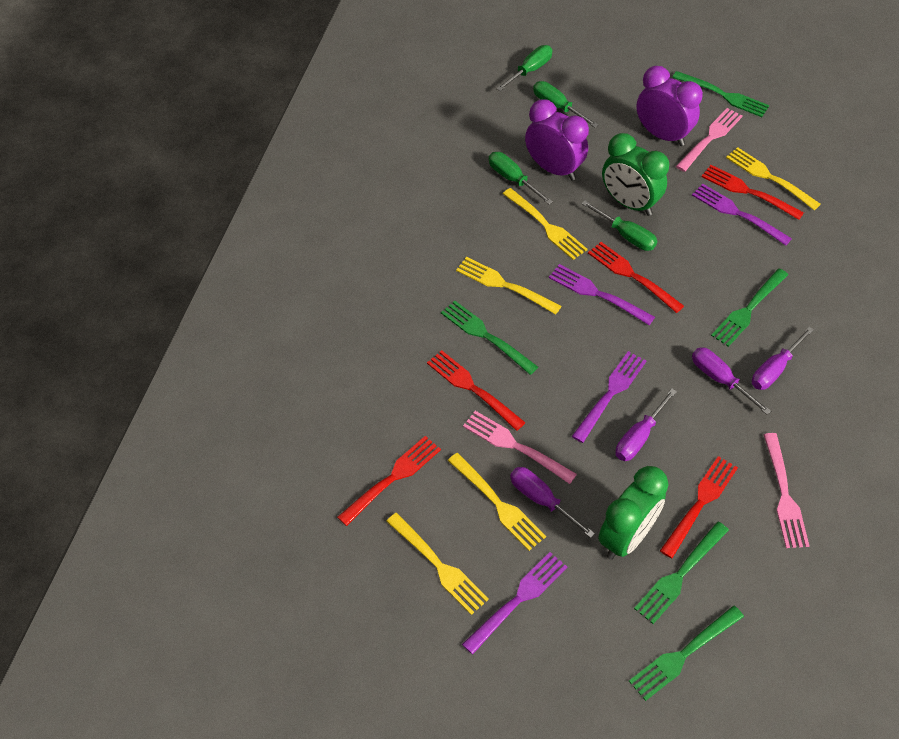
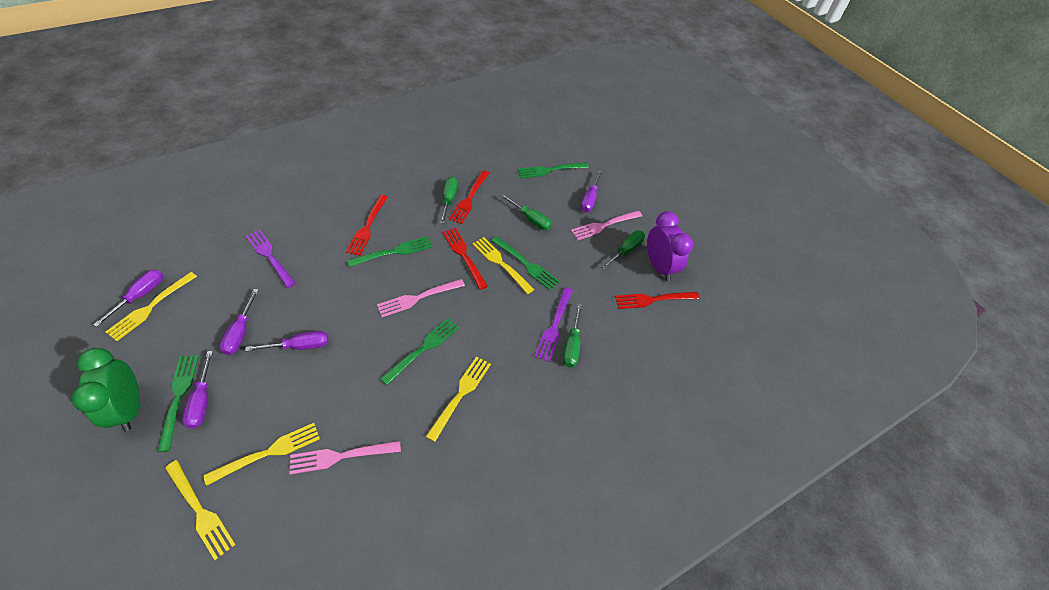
green clock: [598,466,668,560] [602,133,669,216] = 2 -> [72,348,140,432] = 1
purple clock: [525,99,589,180] [636,66,703,146] = 2 -> [647,211,693,281] = 1
purple fork: [462,552,567,654] [549,264,655,325] [572,351,646,443] [692,184,792,246] = 4 -> [246,229,296,288] [534,287,573,362] = 2
purple screwdriver: [510,467,595,538] [615,389,677,461] [692,347,771,415] [752,327,814,390] = 4 -> [93,270,163,327] [182,351,213,429] [220,289,259,355] [245,331,328,351] [581,170,602,212] = 5
red fork: [337,436,441,526] [427,350,526,431] [588,242,684,313] [660,456,738,558] [701,165,804,220] = 5 -> [346,195,388,256] [442,228,488,290] [449,170,489,224] [615,292,700,309] = 4

